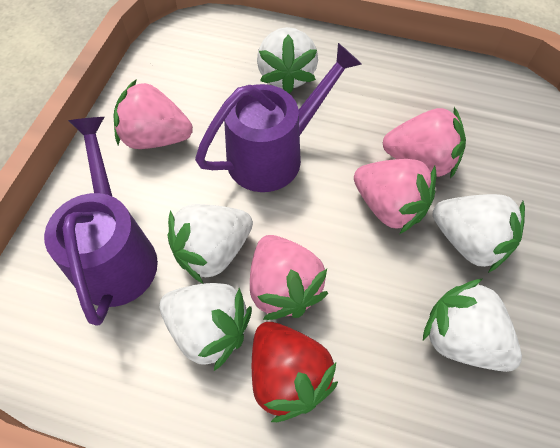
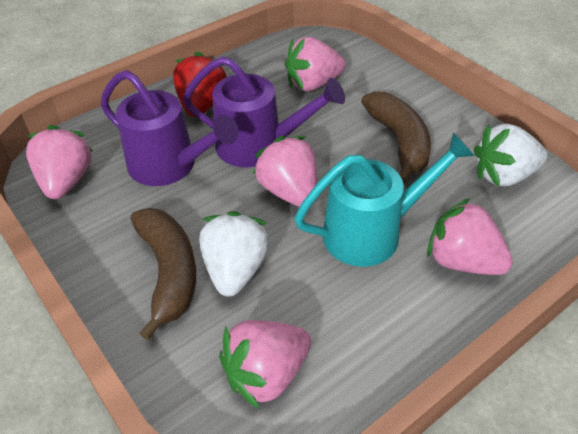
brown banana: none = 0 -> [131,208,196,340] [361,91,431,184] = 2
pink strawberry: [114,79,193,149] [250,235,328,320] [354,159,436,234] [383,107,466,179] = 4 -> [26,125,94,199] [219,320,311,409] [253,136,317,207] [285,37,346,91] [427,198,513,275] = 5
turquoise watering can: none = 0 -> [294,132,475,267] = 1
white strawberry: [159,283,252,371] [167,204,253,283] [257,27,318,93] [423,279,522,372] [433,194,525,273] = 5 -> [199,211,270,297] [474,124,547,187] = 2

